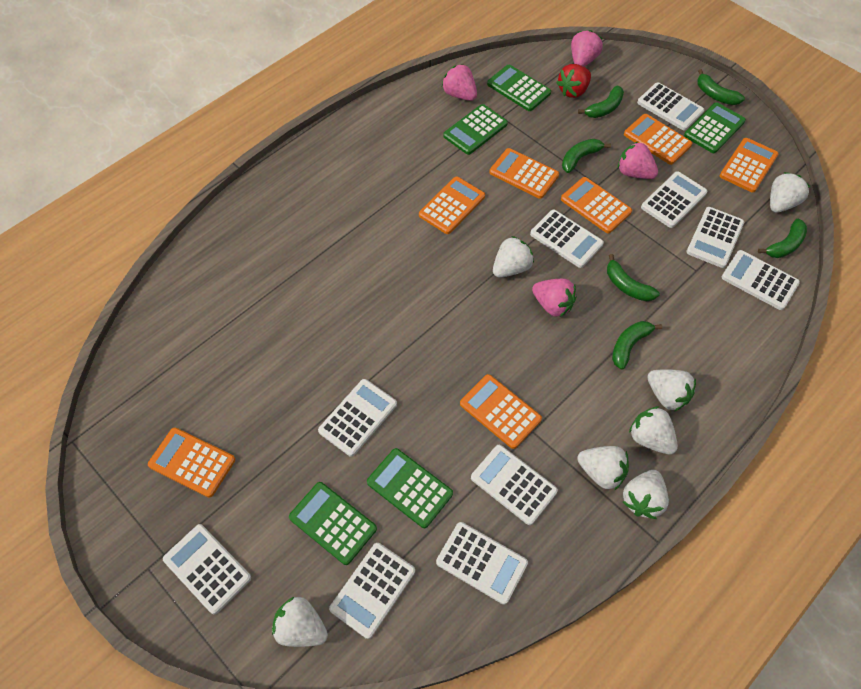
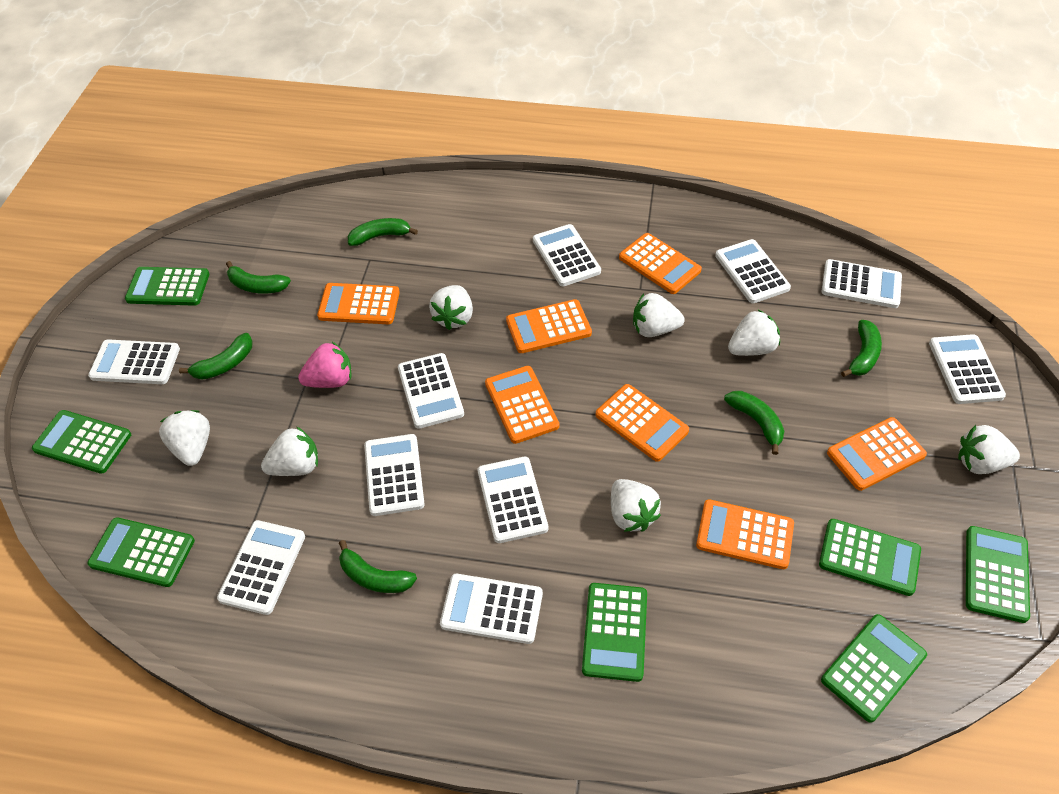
green calculator: [289,482,377,565] [367,448,453,528] [443,104,508,155] [487,65,551,111] [684,102,746,153] = 5 -> [32,410,131,474] [87,517,195,587] [125,267,209,306] [582,583,647,682] [819,519,921,596] [821,614,927,723] [966,526,1030,623] = 7
pink strawberry: [442,64,477,101] [532,279,577,317] [571,30,603,67] [618,142,658,179] = 4 -> [298,342,352,388] = 1
red strawberry: [557,64,591,98] = 1 -> none = 0

